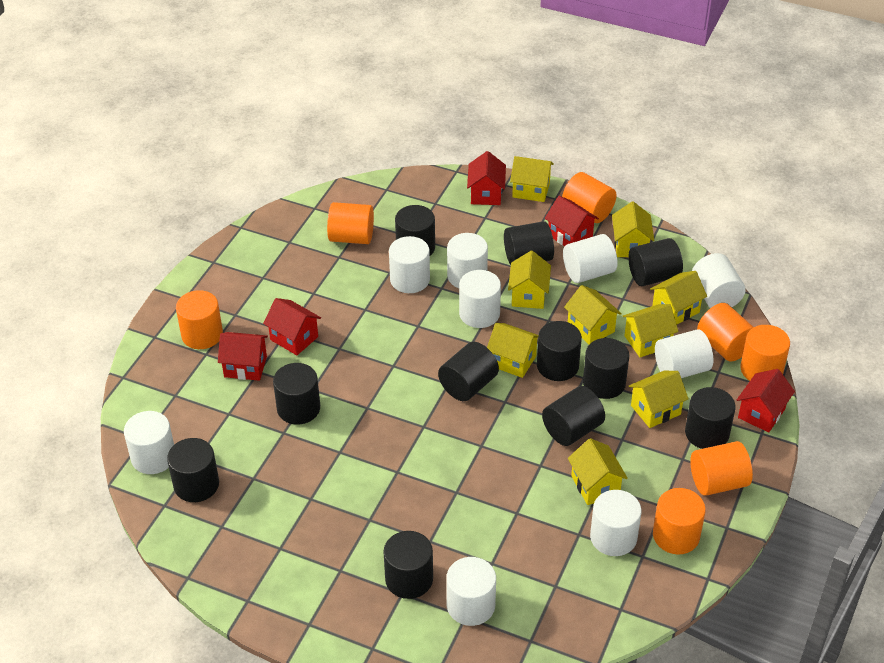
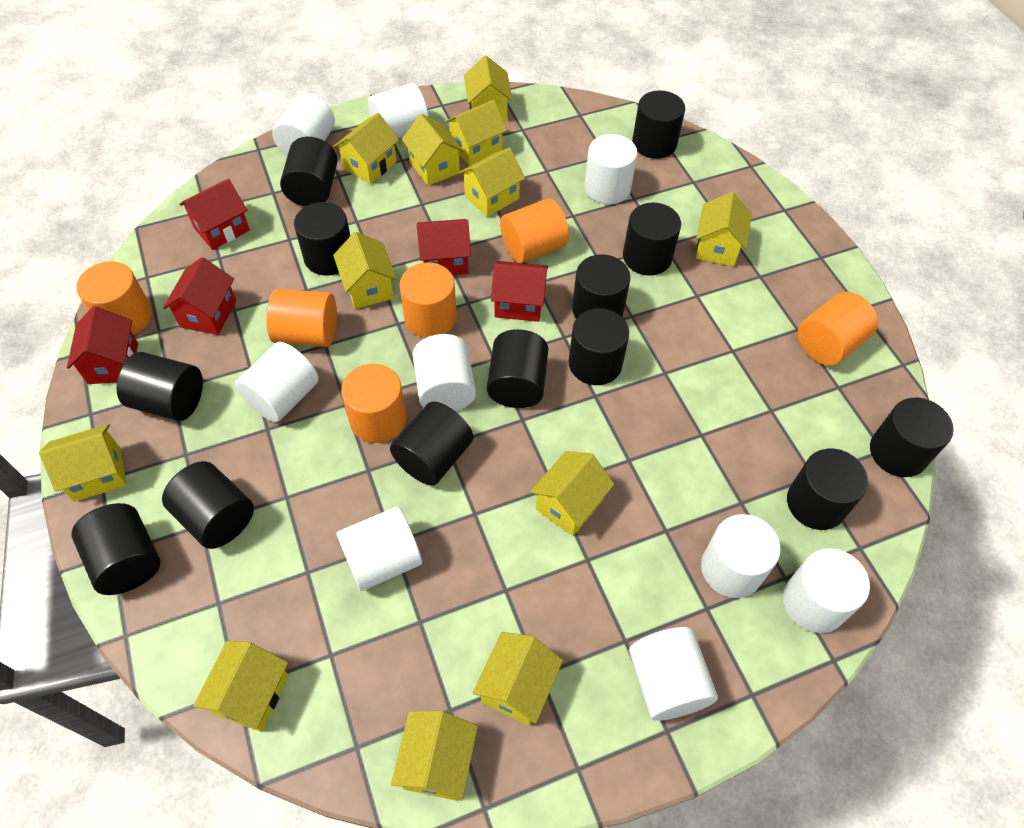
black cylinder: [167,438,219,502] [273,363,320,425] [383,531,433,599] [395,205,435,256] [438,342,499,401] [504,221,554,265] [537,321,582,381] [542,386,605,446] [583,338,630,399] [628,238,683,286] [685,387,736,449] = 11 -> [71,503,161,595] [117,352,203,421] [162,461,254,549] [280,137,337,207] [294,202,350,276] [390,401,473,486] [487,329,548,408] [568,308,629,385] [572,254,630,319] [623,203,681,276] [632,90,685,159] [787,449,868,530] [870,398,954,477] = 13
orange cylinder: [176,290,223,349] [327,202,374,244] [562,172,617,223] [653,488,706,554] [690,441,753,496] [697,303,754,362] [740,325,790,381] = 7 -> [77,261,152,335] [266,289,337,347] [341,364,406,443] [399,262,457,338] [500,198,569,263] [797,292,878,366] = 6
yellow house: [487,323,538,378] [508,251,551,309] [510,156,554,202] [564,285,622,344] [568,438,628,505] [612,202,654,257] [623,304,679,357] [629,371,689,428] [650,271,707,324] = 9 -> [39,424,127,502] [193,641,289,732] [333,232,397,309] [334,113,399,184] [391,711,478,801] [402,114,464,186] [445,100,507,166] [459,148,525,217] [464,56,512,122] [473,632,563,726] [530,451,614,536] [696,192,752,266] = 12

